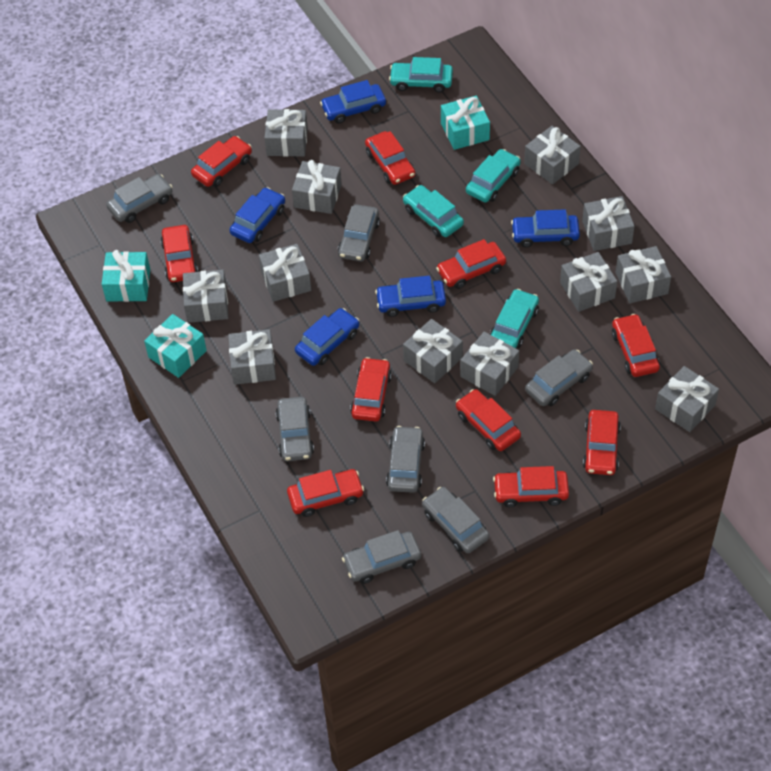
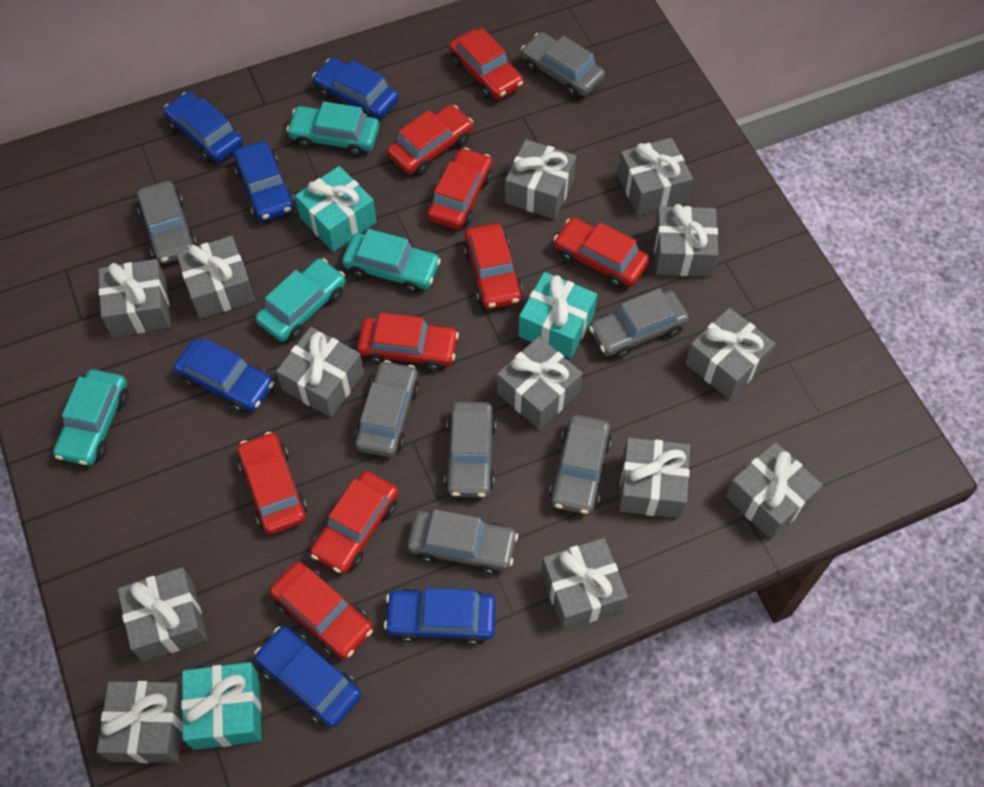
blue car: [230,187,285,243] [295,308,359,366] [320,80,386,124] [375,276,446,317] [511,209,580,247] = 5 -> [164,92,243,162] [174,338,274,413] [233,141,295,221] [254,626,362,727] [312,58,399,120] [384,588,496,645] = 6
grey gift: [183,270,228,323] [228,329,276,385] [259,244,311,302] [265,109,308,157] [292,160,342,214] [403,319,463,383] [460,332,519,396] [524,126,581,184] [560,252,617,312] [582,196,635,251] [616,246,671,303] [655,366,719,432] = 12 -> [97,681,183,763] [98,259,171,337] [117,567,207,662] [176,236,255,319] [276,327,364,417] [497,337,583,430] [505,139,576,219] [541,538,628,630] [617,138,693,216] [619,438,690,518] [654,204,719,277] [685,308,775,400] [725,442,823,540] = 13
red car: [160,225,198,282] [191,136,252,187] [287,469,364,517] [350,357,392,422] [365,131,415,185] [436,239,506,289] [456,389,521,451] [493,466,569,507] [583,410,621,475] [612,314,660,377] = 10 -> [238,432,307,534] [270,561,373,659] [310,471,399,574] [357,313,459,371] [387,105,473,175] [428,148,492,229] [449,28,523,100] [463,223,523,309] [554,218,650,288] = 9

